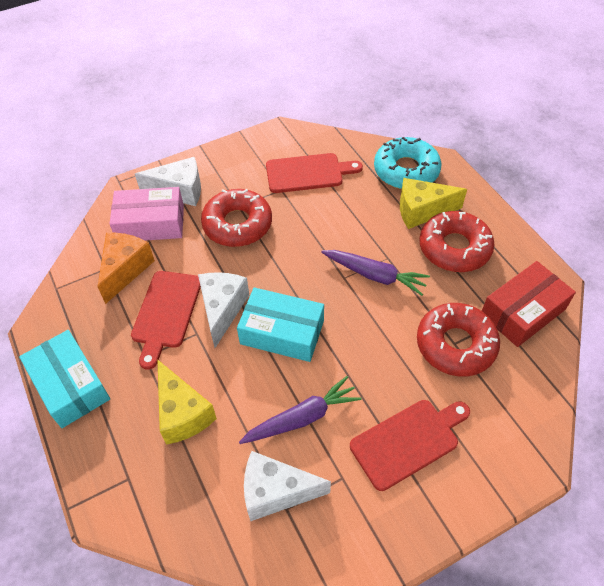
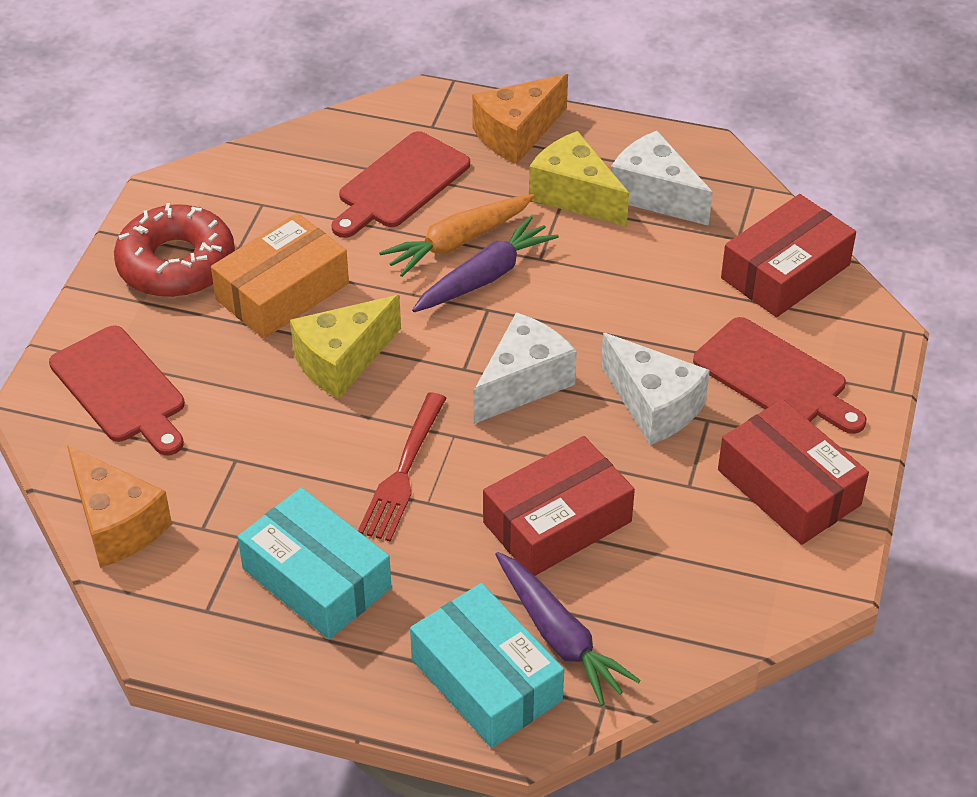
orange box: none = 0 -> [211,213,349,339] = 1
orange carrot: none = 0 -> [379,194,535,277] = 1
orange cheese: [98,233,155,304] = 1 -> [67,445,172,568] [472,74,568,164] = 2
pink box: [109,187,184,241] = 1 -> none = 0
red box: [482,261,576,347] = 1 -> [483,436,635,576] [718,399,869,545] [721,194,856,317] = 3
red donut: [201,189,272,247] [417,303,500,376] [419,211,495,272] = 3 -> [114,203,235,298] = 1
red fork: none = 0 -> [358,392,446,541] = 1
turquoise donut: [374,137,441,189] = 1 -> none = 0

